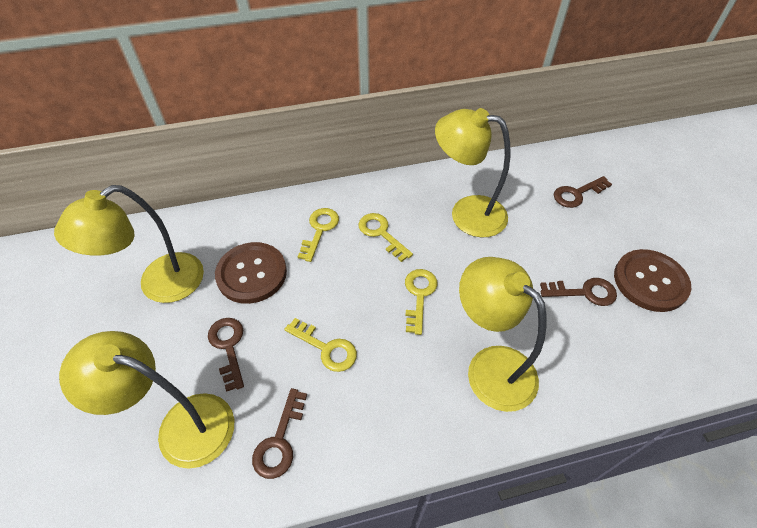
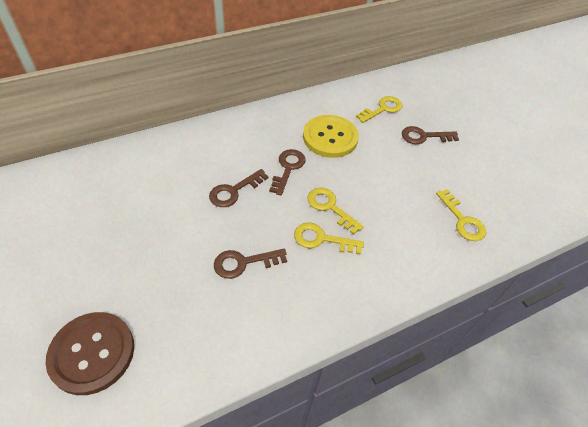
brown button: [215,242,287,304] [614,249,691,312] = 2 -> [46,312,134,395] = 1
yellow button: none = 0 -> [303,115,359,158] = 1
yellow lamp: [54,185,204,303] [59,331,234,469] [435,108,511,238] [459,257,546,412] = 4 -> none = 0

